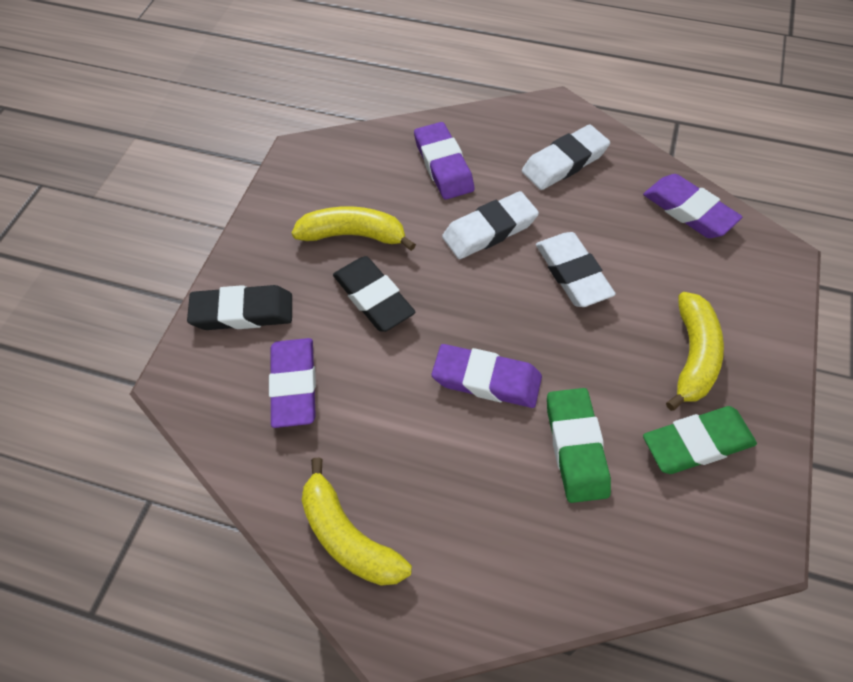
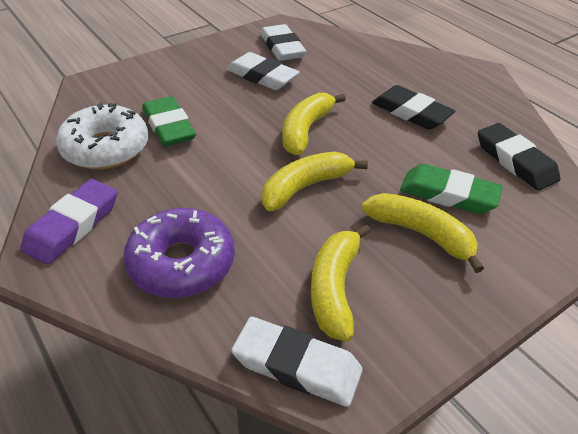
purple donut: none = 0 -> [123,208,235,298] = 1
purple eraser: [269,338,316,428] [414,122,475,200] [432,344,542,408] [643,174,742,238] = 4 -> [20,179,117,265] = 1
white donut: none = 0 -> [56,102,148,169] = 1
yellow banana: [292,206,416,251] [302,458,412,586] [666,292,724,411] = 3 -> [262,152,368,211] [282,93,346,155] [311,225,371,341] [361,193,484,273] = 4

